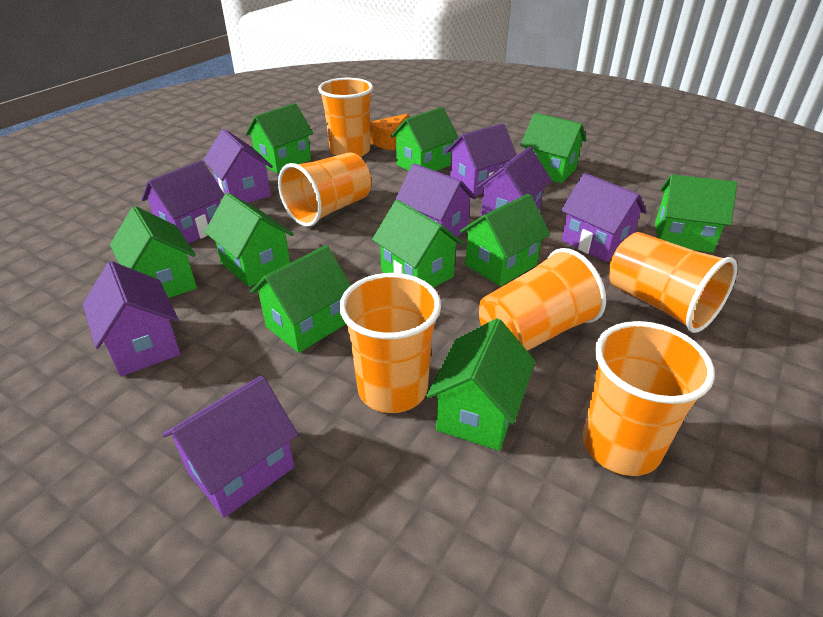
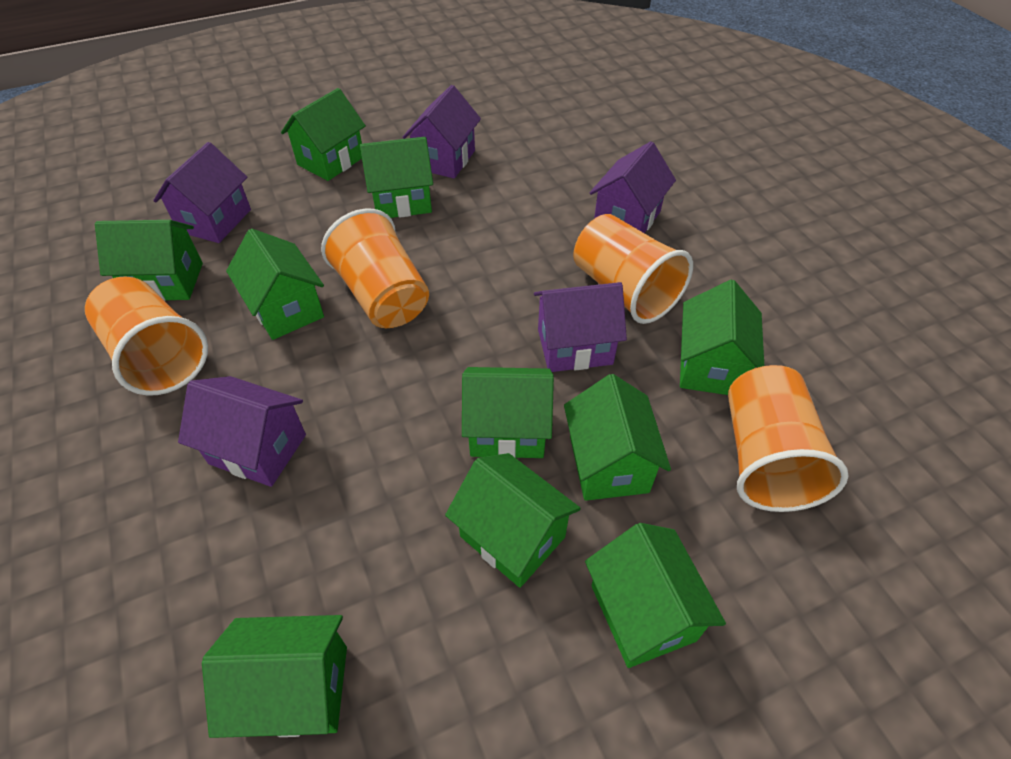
orange cheese: [370,114,409,151] = 1 -> none = 0
orange cup: [278,152,371,227] [318,78,373,157] [339,273,441,413] [479,248,606,351] [582,321,715,476] [609,232,737,333] = 6 -> [85,277,208,396] [321,208,429,328] [574,214,693,324] [728,365,848,512] = 4
purple house: [83,261,181,376] [142,160,225,244] [162,375,298,518] [203,129,273,203] [395,163,476,237] [446,123,517,196] [476,147,552,216] [561,173,647,262] = 8 -> [153,142,251,243] [178,376,306,487] [403,85,481,179] [534,282,627,372] [590,141,676,233] = 5

